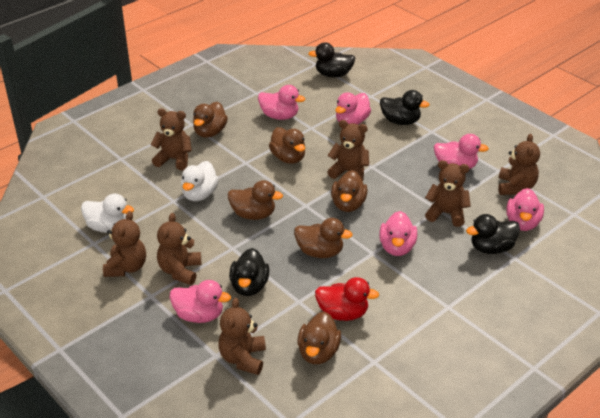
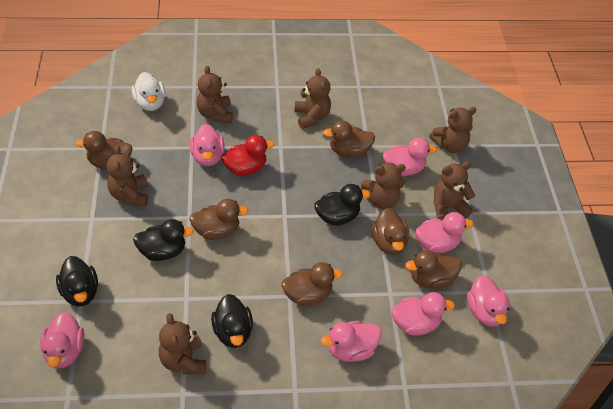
pink duck: [169,280,231,323] [258,85,305,120] [335,92,371,125] [379,211,417,256] [434,134,489,169] [506,188,544,231] = 6 -> [40,312,85,369] [190,124,225,166] [321,321,382,362] [383,138,437,176] [392,292,455,336] [416,212,474,253] [467,275,510,327] = 7
white duck: [81,193,134,233] [181,161,219,201] = 2 -> [132,72,165,111] = 1

